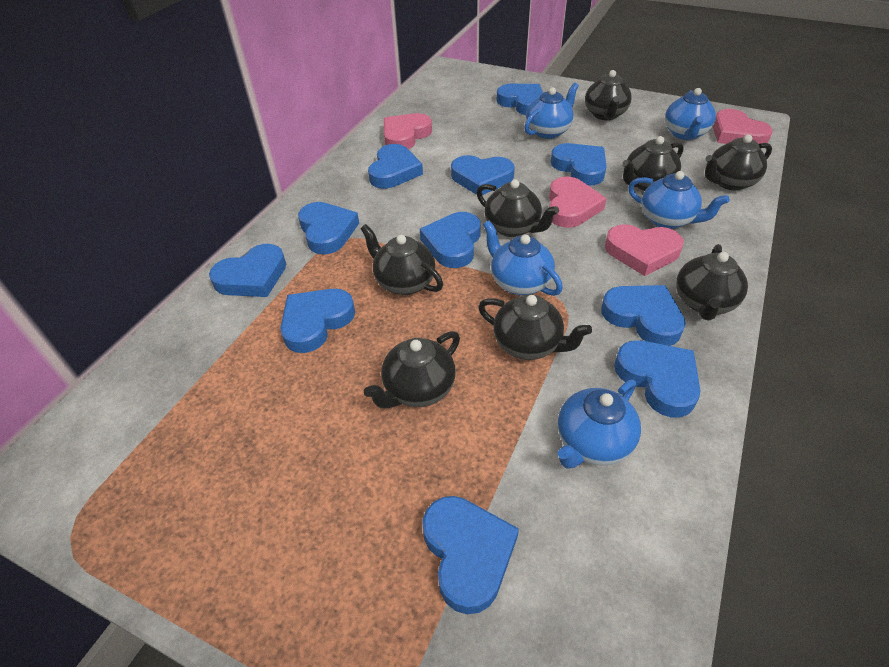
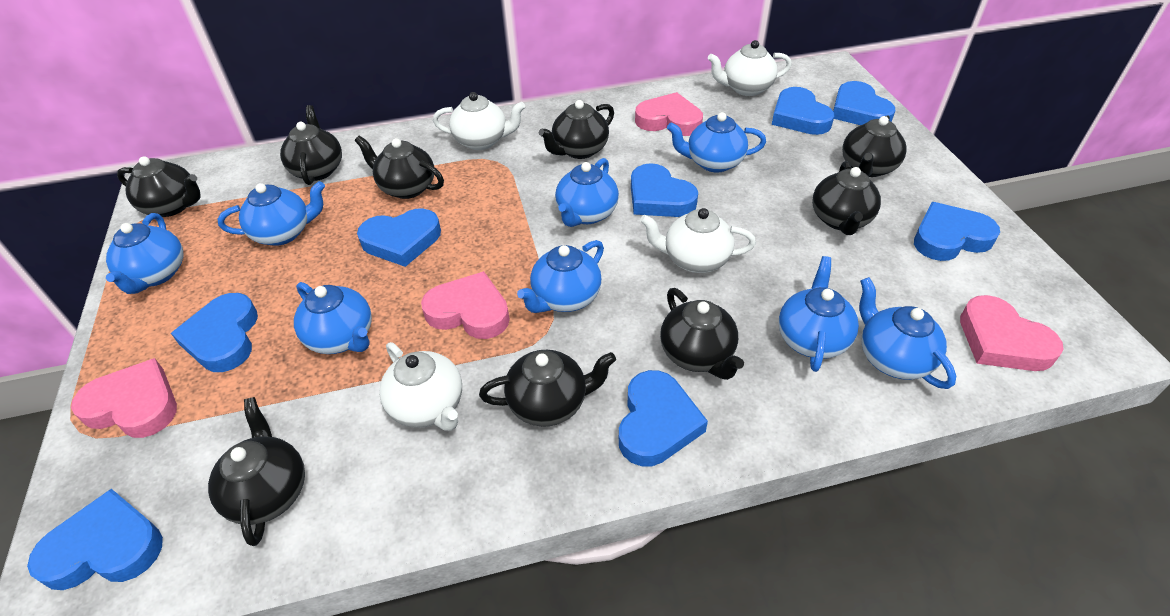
black teapot: [361,224,443,295] [364,331,460,408] [477,179,559,237] [478,294,592,360] [585,70,632,120] [622,136,684,191] [676,244,748,321] [705,134,772,190] = 8 -> [117,156,201,217] [208,397,305,546] [280,105,342,185] [355,135,444,199] [479,350,616,427] [539,100,614,159] [660,288,744,380] [812,161,881,235] [842,115,907,177] = 9
blue heart: [209,244,286,297] [280,289,355,353] [298,202,359,254] [368,144,423,189] [420,212,481,268] [422,496,519,615] [451,155,515,195] [496,84,543,115] [551,143,607,186] [601,285,686,346] [614,340,701,417] = 11 -> [27,489,163,590] [171,293,258,372] [357,208,441,267] [619,370,708,466] [631,163,698,217] [772,87,834,135] [833,81,895,125] [914,202,1000,261] = 8
blue teapot: [483,221,563,296] [524,83,579,139] [558,380,641,468] [628,171,729,229] [665,88,716,140] = 5 -> [106,213,184,294] [218,181,325,245] [294,282,372,354] [517,240,604,313] [555,158,619,227] [667,112,766,173] [779,256,859,372] [859,277,956,389] = 8
white teapot: none = 0 -> [379,342,462,431] [433,92,525,150] [640,208,756,273] [708,40,792,96] = 4

